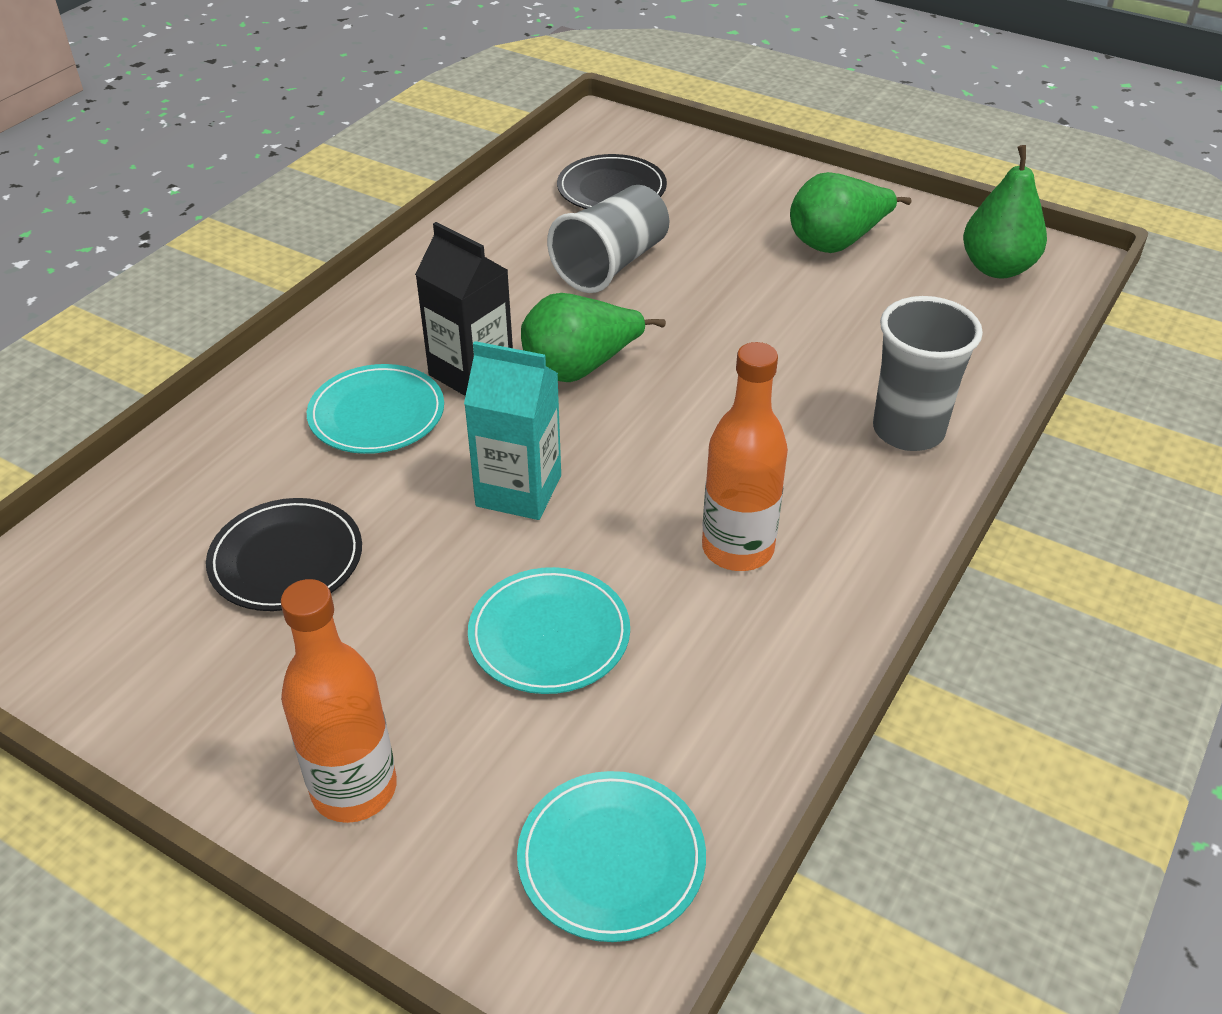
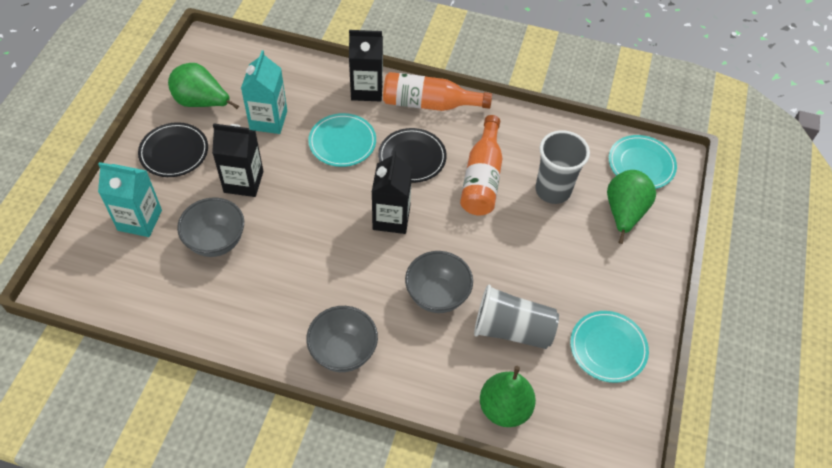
black carton: [415,222,513,396] = 1 -> [212,123,264,197] [349,30,383,101] [372,151,412,234] = 3
grey bowl: none = 0 -> [177,197,244,257] [306,306,378,372] [405,251,473,313] = 3
turquoise carton: [464,341,561,520] = 1 -> [98,162,162,237] [241,50,287,134] = 2

